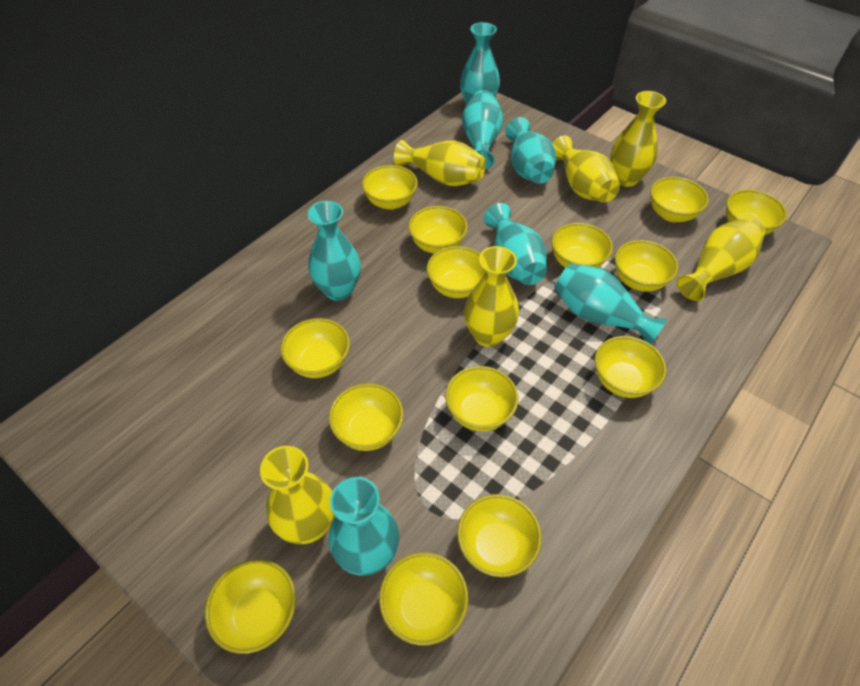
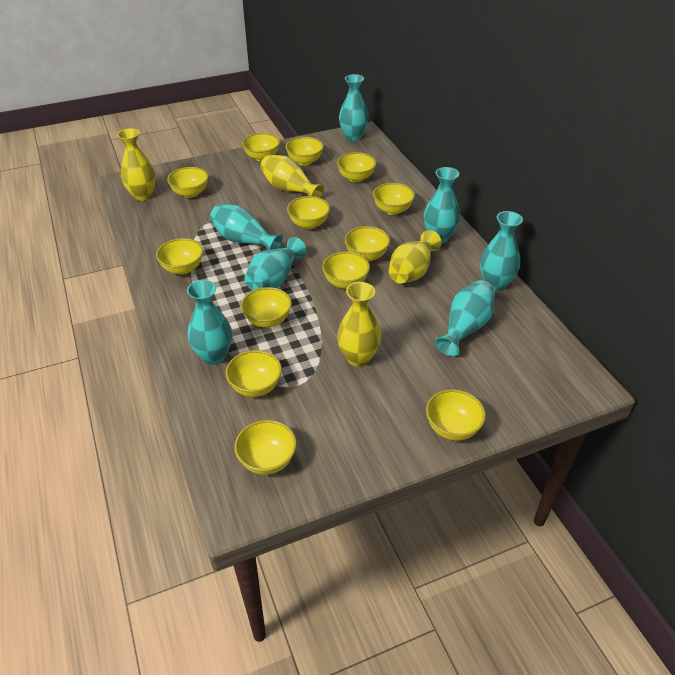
yellow bowl: [205,559,296,654] [280,318,350,378] [329,383,404,451] [362,165,418,210] [379,552,469,646] [408,206,468,254] [427,246,486,298] [445,366,518,431] [457,494,542,577] [551,223,613,268] [595,336,666,398] [615,240,678,292] [650,177,709,222] [726,190,787,235] = 14 -> [156,238,203,275] [167,167,208,198] [225,350,282,397] [234,420,297,475] [241,287,292,328] [242,133,280,162] [286,137,324,166] [287,196,330,229] [322,252,370,289] [337,152,376,182] [345,226,390,262] [373,183,415,215] [426,389,486,441] = 13
yellow vase: [260,446,335,544] [394,140,486,186] [464,246,519,347] [552,136,620,203] [611,91,666,187] [676,217,765,301] = 6 -> [117,128,156,201] [260,155,324,198] [337,282,381,367] [389,230,441,283] = 4

